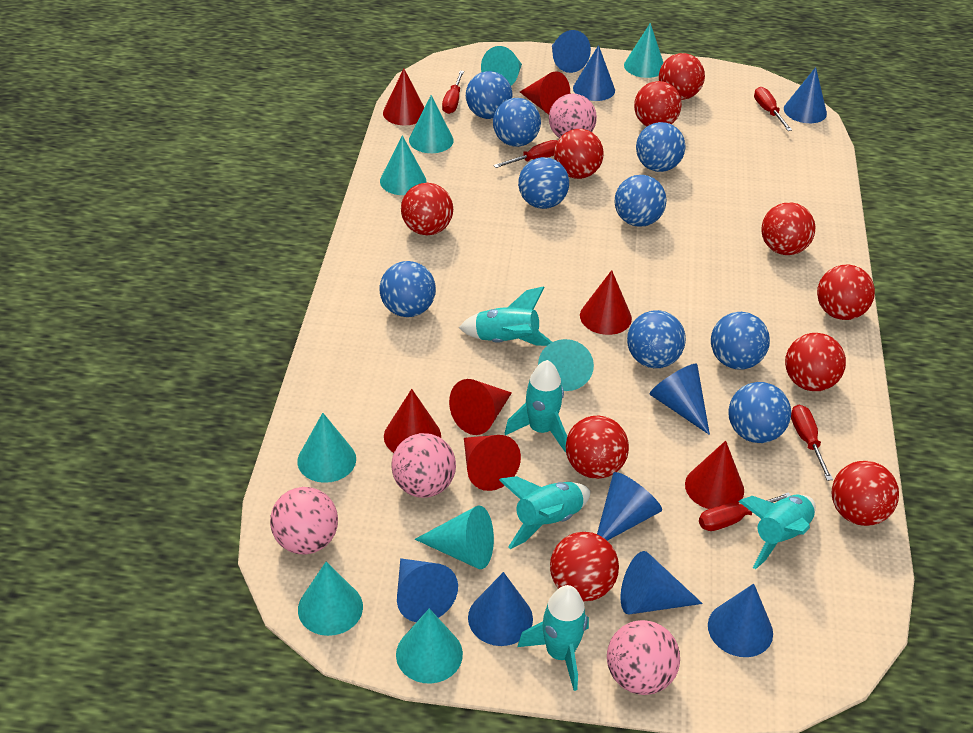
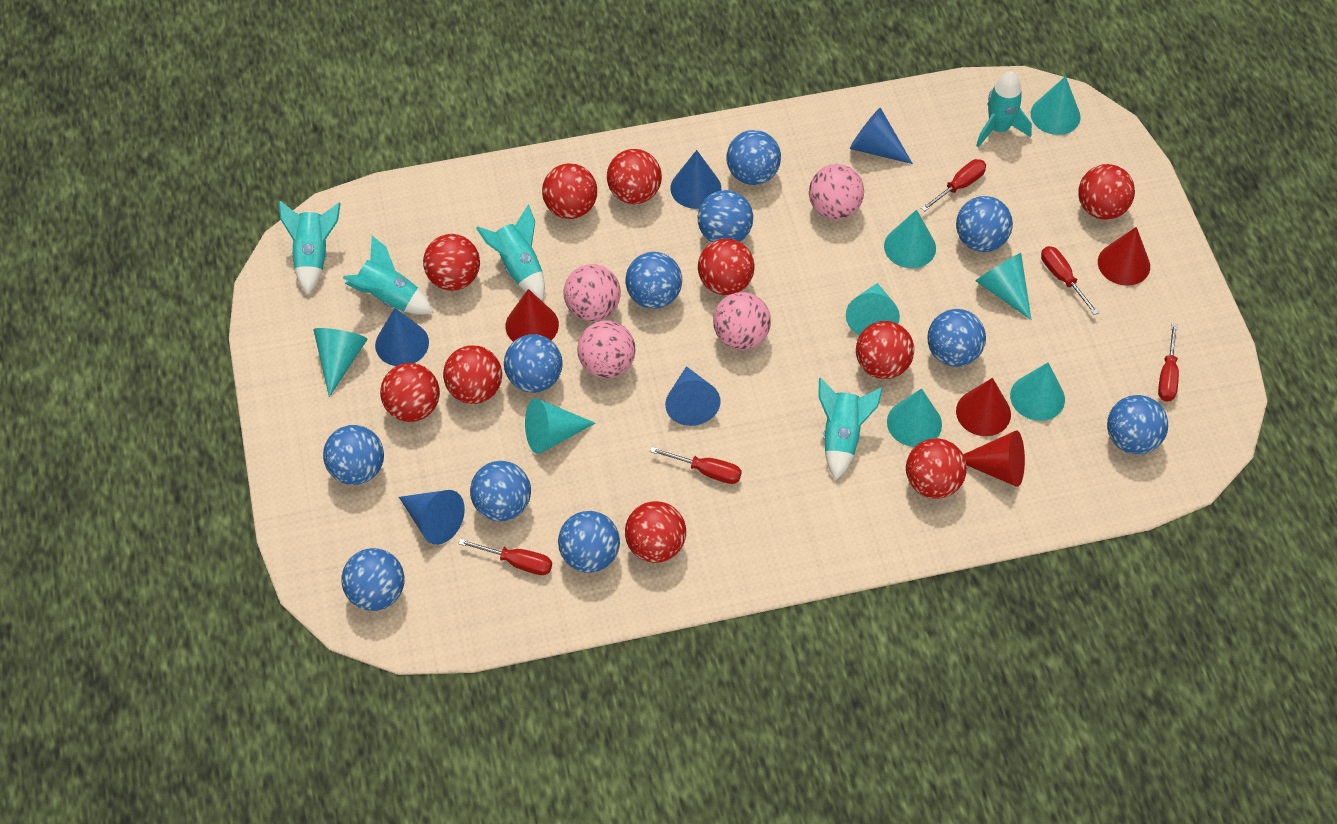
blue ball: [379,261,436,317] [466,71,513,119] [493,98,541,147] [518,157,569,209] [615,175,667,227] [627,310,686,368] [636,122,685,172] [711,312,770,369] [728,382,791,443] = 9 -> [323,425,384,485] [342,548,405,611] [470,461,531,522] [504,334,562,393] [558,511,620,573] [625,252,682,309] [698,190,753,242] [726,130,781,185] [927,309,986,367] [956,196,1013,252] [1107,395,1168,454] = 11
blue cone: [397,558,458,622] [468,572,533,646] [552,30,591,73] [573,45,615,101] [597,472,662,541] [620,551,703,614] [650,364,710,435] [708,583,773,657] [784,67,827,123] = 9 -> [375,308,429,366] [399,490,465,545] [665,366,721,426] [670,150,721,209] [850,108,913,164] = 5
red cone: [383,69,425,125] [384,389,441,453] [449,379,512,435] [464,435,521,491] [520,71,570,115] [580,270,632,335] [685,441,744,509] = 7 -> [505,289,559,342] [956,378,1011,436] [963,430,1025,487] [1098,227,1150,286] = 4
turquoise cone: [297,413,356,483] [298,562,363,636] [380,135,426,195] [396,608,463,683] [409,95,454,153] [415,505,494,569] [481,46,522,86] [538,339,594,391] [624,23,664,78] = 9 -> [313,328,367,397] [525,398,595,454] [846,283,900,335] [884,209,936,268] [887,388,942,447] [975,253,1031,320] [1010,363,1065,421] [1031,76,1081,135] = 8

